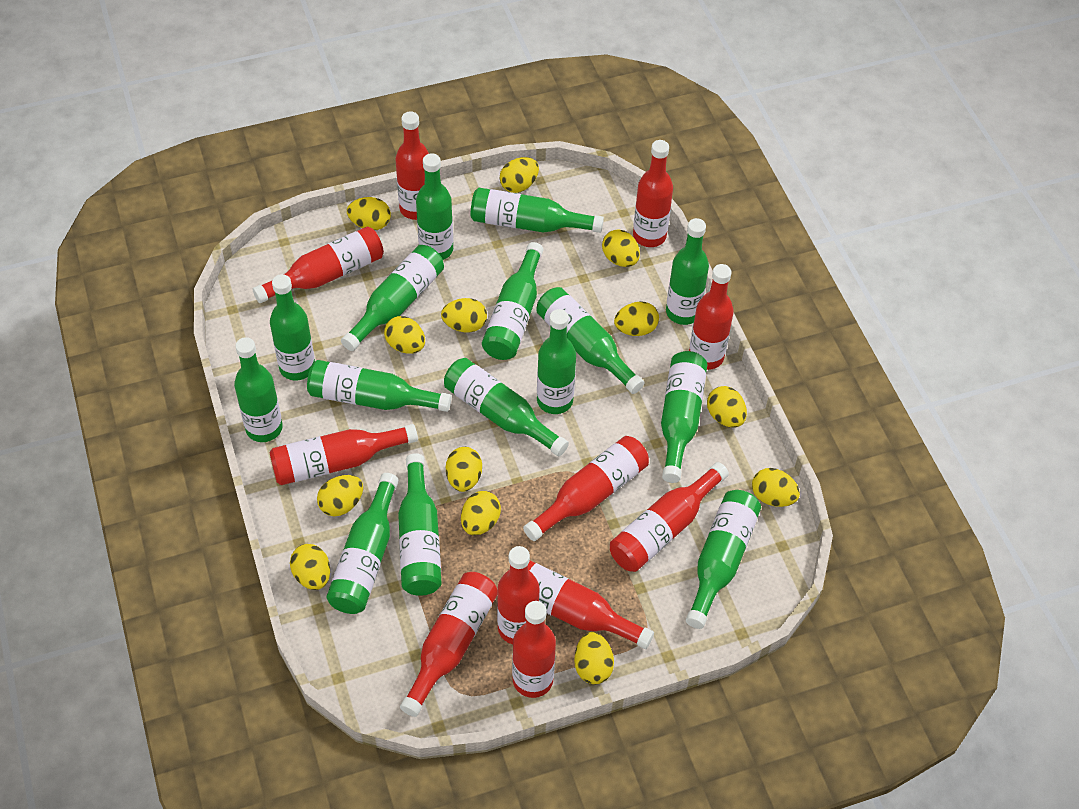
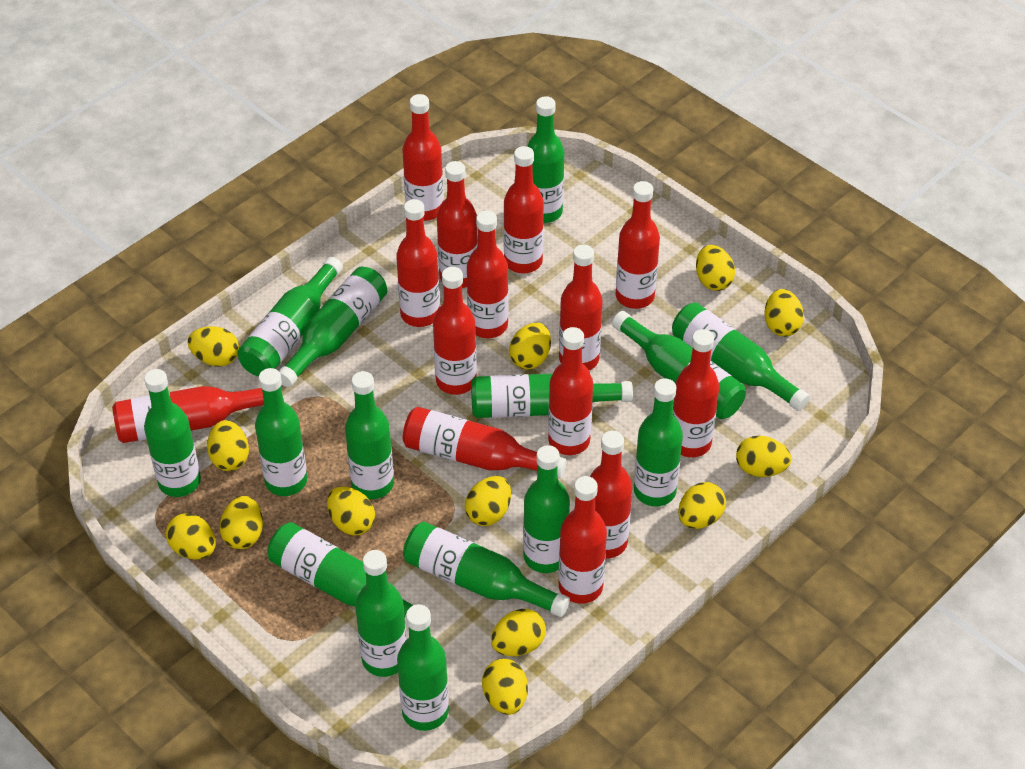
red bottle: [253,226,384,303] [270,424,418,485] [395,111,429,220] [400,572,498,717] [497,546,540,644] [512,601,556,698] [523,436,649,541] [528,561,654,649] [610,462,729,572] [633,140,673,247] [689,264,734,370] = 11 -> [112,386,264,443] [396,199,440,327] [402,94,444,221] [403,407,567,478] [433,267,477,395] [437,161,478,288] [467,211,508,338] [504,146,544,273] [548,327,593,455] [558,476,607,604] [559,244,603,370] [590,431,632,558] [616,181,660,309] [673,329,719,457] = 14

